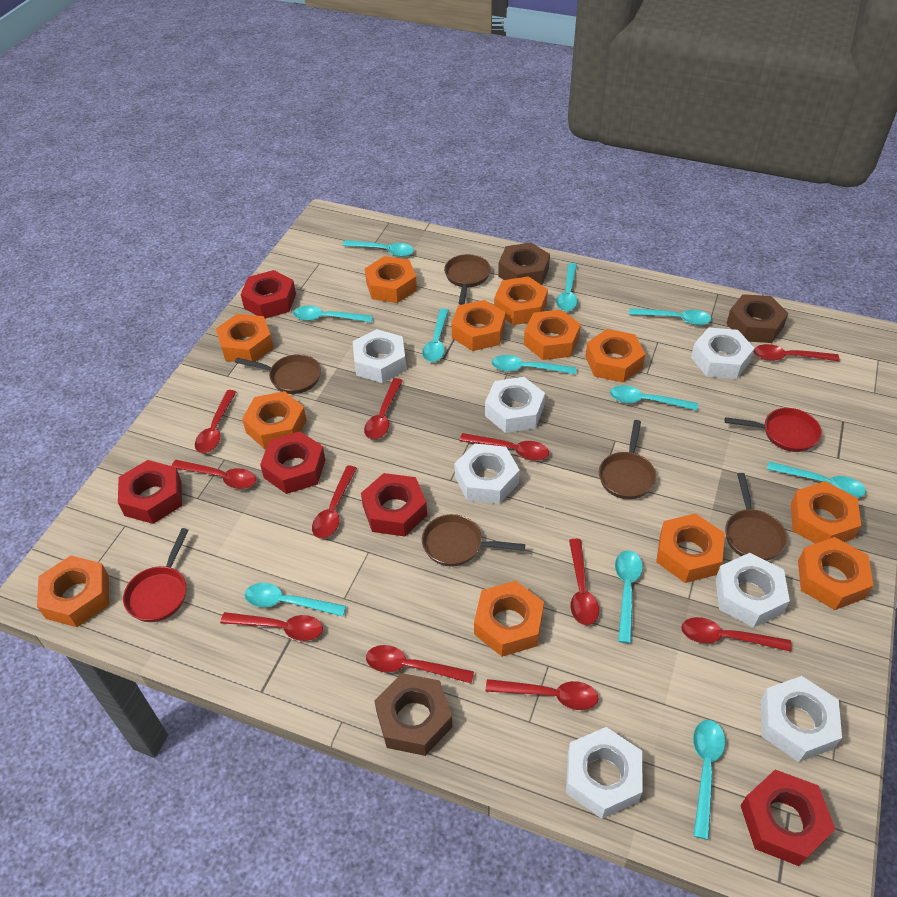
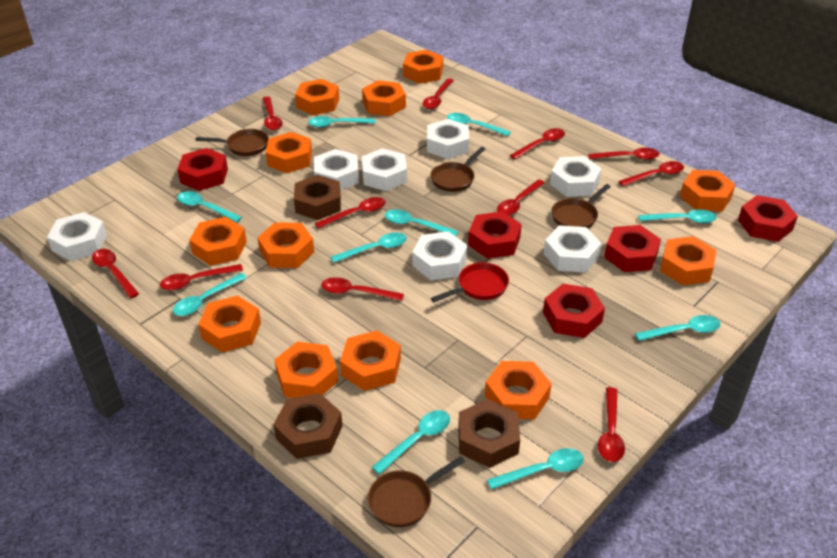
brown pan: [235,354,321,394] [422,514,525,567] [444,254,491,305] [599,420,656,499] [725,473,787,561] = 5 -> [195,129,269,156] [368,456,465,527] [430,147,485,192] [551,184,611,228] = 4
red pan: [123,528,189,622] [725,408,822,452] = 2 -> [431,262,509,302] = 1
turquoise spoon: [244,583,346,617] [293,306,373,322] [343,240,414,257] [422,308,449,362] [492,355,576,375] [556,263,578,312] [610,385,698,411] [615,550,643,643] [629,308,712,325] [693,720,725,840] [767,461,866,498] = 11 -> [173,273,247,316] [177,191,242,222] [308,116,376,128] [331,232,407,263] [372,410,450,475] [385,209,458,236] [447,113,511,136] [487,448,584,490] [635,315,721,341] [638,209,717,223] = 10

